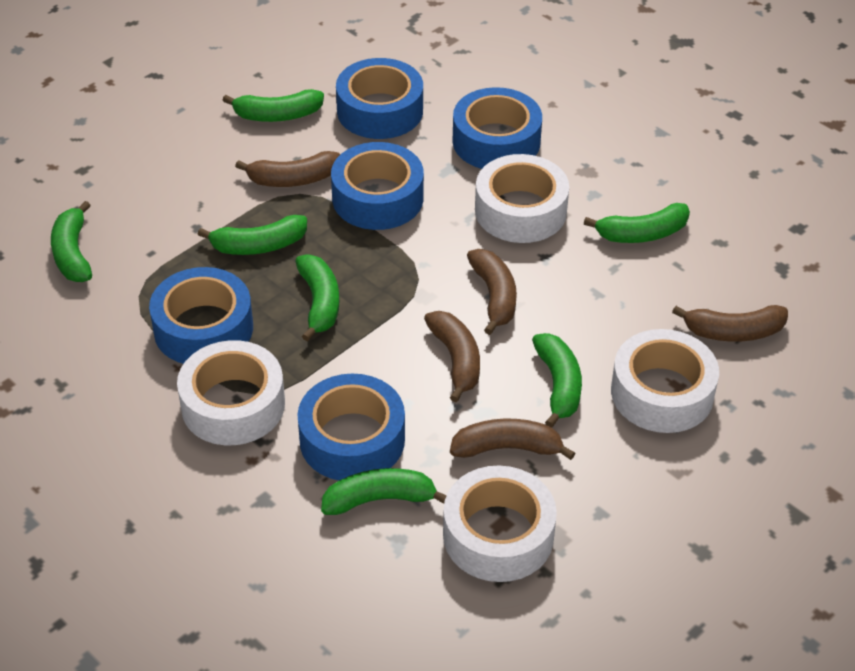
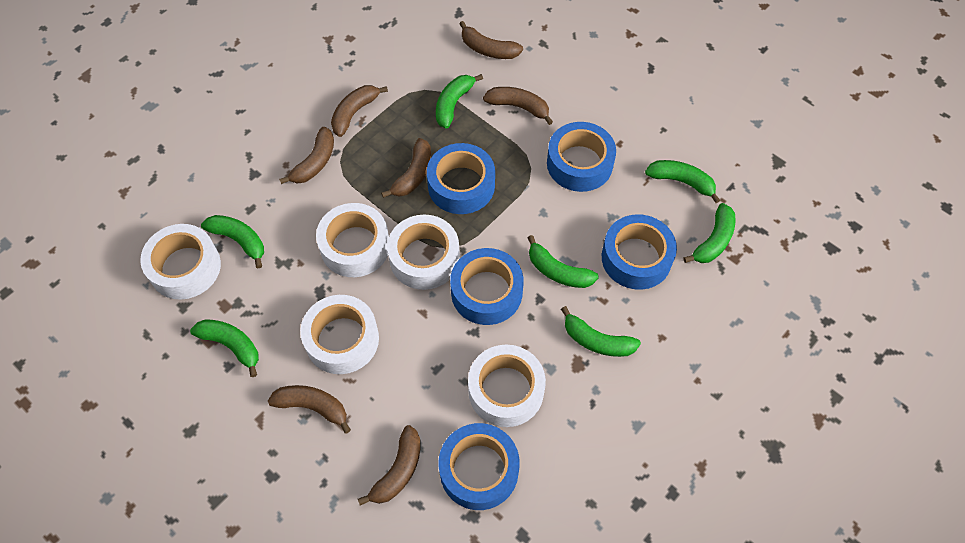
brown banana: [235,151,340,187] [424,311,480,402] [450,419,575,460] [467,249,517,335] [672,305,788,342] = 5 -> [268,385,351,434] [279,127,334,184] [331,85,388,137] [358,425,421,505] [381,138,431,198] [459,21,523,59] [483,87,553,125] = 7
white tape: [177,340,285,445] [443,465,557,582] [475,154,569,243] [611,329,719,433] = 4 -> [140,224,221,300] [300,295,379,374] [316,203,389,277] [387,215,460,290] [468,345,546,427] = 5

